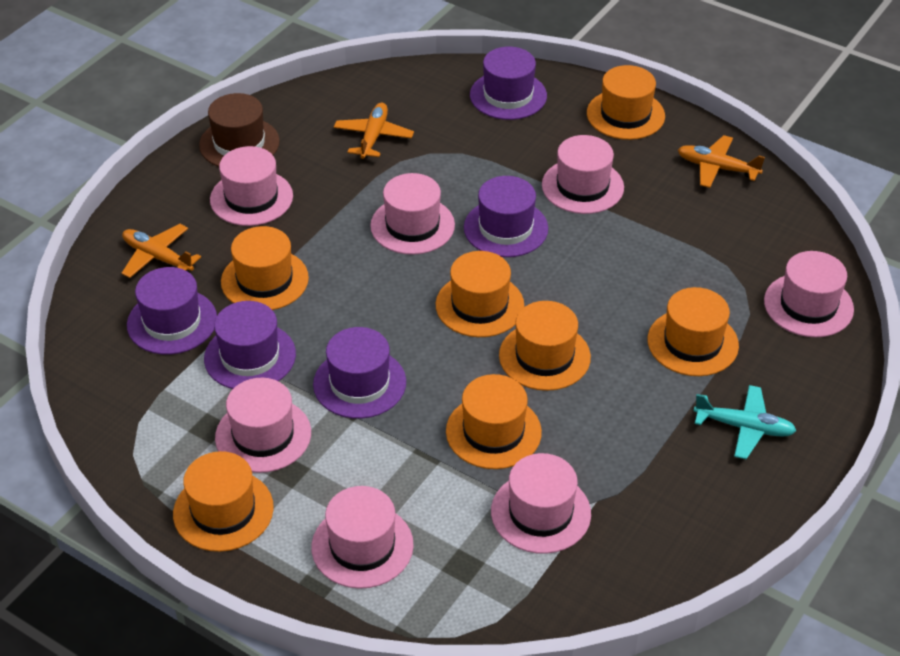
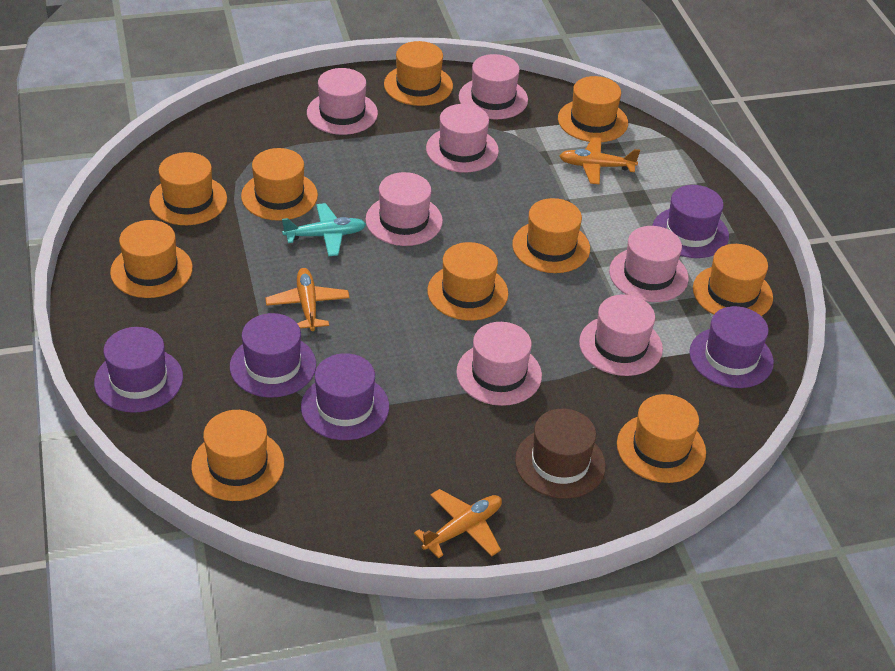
orange hat: [173,451,274,552] [221,226,309,310] [436,251,524,337] [446,374,542,469] [499,301,591,391] [587,65,665,140] [647,287,739,376] = 7 -> [110,220,193,298] [149,152,227,225] [191,410,284,501] [241,148,318,221] [384,41,453,106] [427,242,508,321] [512,198,590,273] [558,76,628,142] [617,394,706,483] [693,244,773,316] = 10

